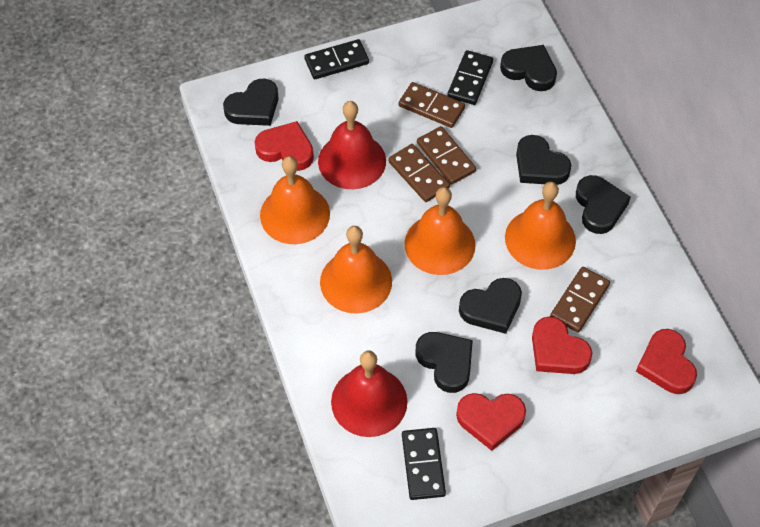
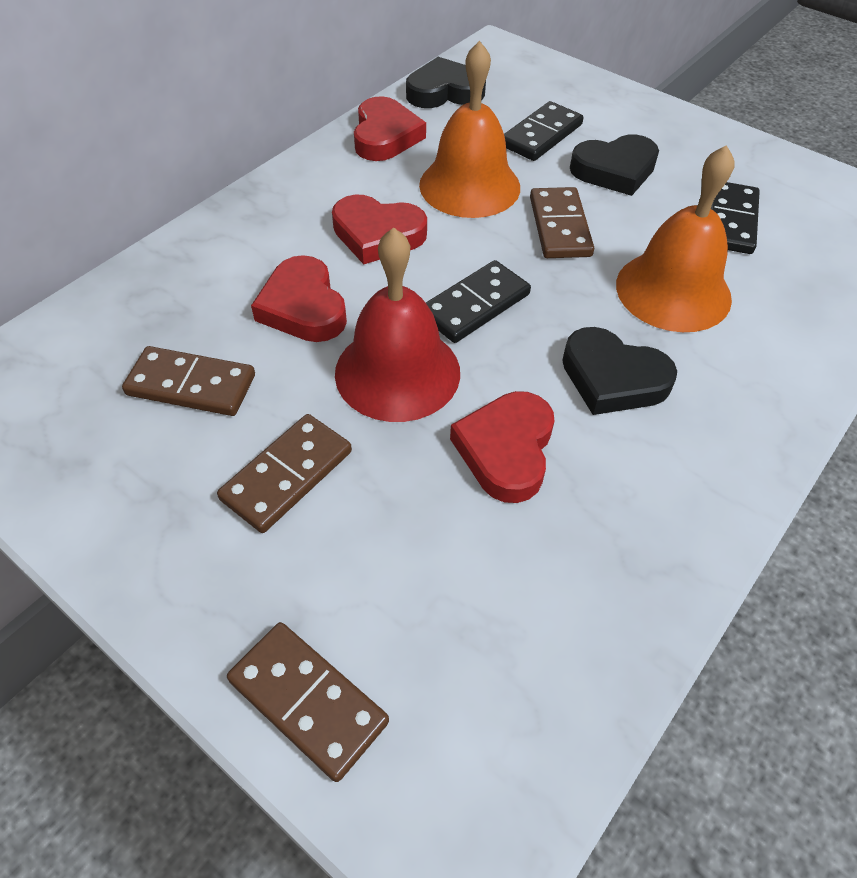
black heart: [223,79,278,126] [416,332,473,393] [459,278,522,334] [500,45,557,91] [516,135,571,185] [576,175,631,234] = 6 -> [406,57,486,108] [562,327,677,415] [570,134,659,196] = 3
orange bell: [260,156,330,244] [320,226,392,313] [404,187,475,275] [505,182,576,270] = 4 -> [419,41,520,218] [616,145,734,332] = 2
red bell: [318,101,386,189] [331,351,408,437] = 2 -> [335,227,460,422] = 1

